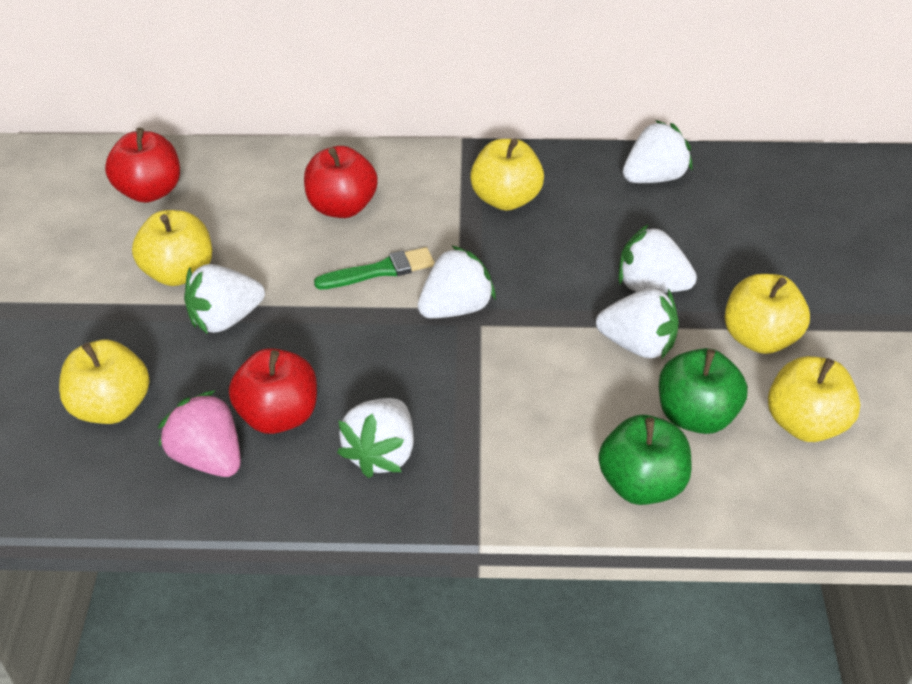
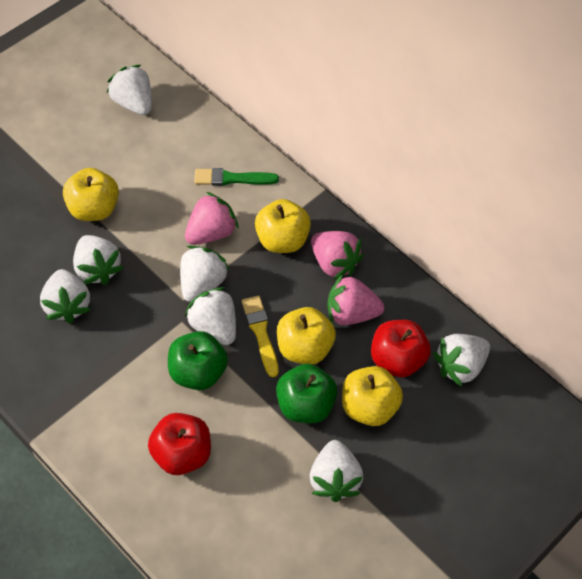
pink strawberry: [158,390,241,477] = 1 -> [185,192,239,245] [311,231,364,280] [327,274,384,325] = 3
red apple: [105,128,180,203] [229,348,317,434] [304,146,378,218] = 3 -> [148,413,211,475] [371,320,431,378] = 2
white strawberry: [184,264,265,334] [337,398,414,478] [418,245,496,318] [596,288,679,360] [618,225,697,293] [623,120,692,183] = 6 -> [40,269,91,323] [73,235,124,285] [107,65,152,115] [180,246,229,302] [185,287,236,345] [310,440,363,502] [433,334,490,387] = 7
yellow apple: [59,339,150,424] [132,210,212,286] [470,139,544,211] [725,274,810,354] [768,356,860,442] = 5 -> [63,168,119,221] [255,199,311,253] [277,307,336,364] [342,366,403,426] = 4
yellow brush: none = 0 -> [242,296,279,377] = 1

